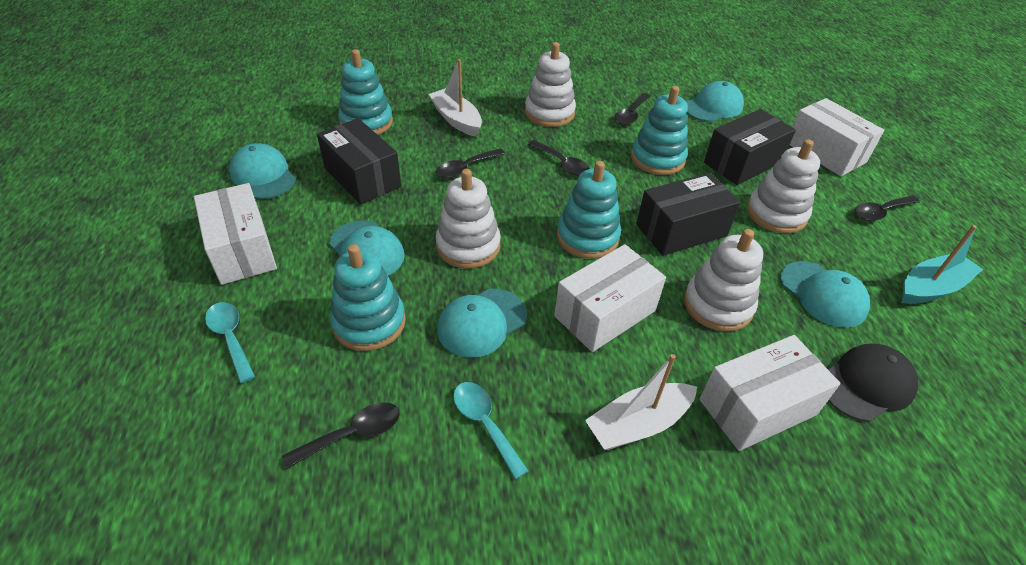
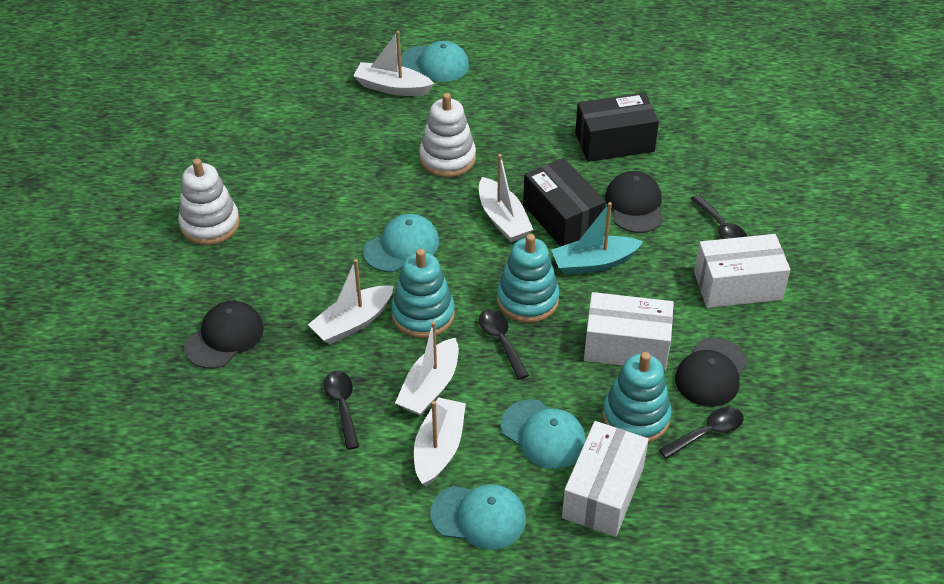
black box: [317,118,401,205] [636,173,741,256] [704,109,796,185] = 3 -> [523,158,606,247] [575,93,659,162] = 2
black cap: [828,344,918,422] = 1 -> [184,301,264,369] [605,171,663,233] [675,338,748,407] = 3
black spoon: [282,402,400,469] [436,148,505,178] [528,140,590,176] [615,93,650,125] [855,195,920,221] = 5 -> [324,371,359,450] [479,309,529,380] [659,407,744,459] [691,195,747,239] = 4
turquoise cap: [229,143,296,199] [329,220,405,276] [437,289,527,358] [686,81,744,122] [780,261,870,328] = 5 -> [363,214,439,272] [401,41,469,82] [430,484,526,550] [501,399,586,469] = 4
turquoise spoon: [205,302,255,383] [453,382,529,479] = 2 -> none = 0
turquoise stacking toy: [330,244,406,351] [338,49,393,135] [557,161,621,259] [631,86,688,175] = 4 -> [391,249,455,338] [496,234,560,323] [602,352,672,443] = 3
white boat: [429,59,482,137] [585,354,697,450] = 2 -> [308,259,394,344] [353,31,434,96] [395,321,459,416] [414,397,466,487] [479,154,533,242] = 5
white box: [194,183,277,285] [554,244,666,352] [700,335,841,451] [790,98,884,176] = 4 -> [562,421,649,537] [584,292,674,371] [694,234,790,308] = 3
white stacking toy: [436,169,501,268] [525,42,576,127] [684,229,763,332] [747,139,820,233] = 4 -> [178,158,240,245] [419,93,476,177] = 2

